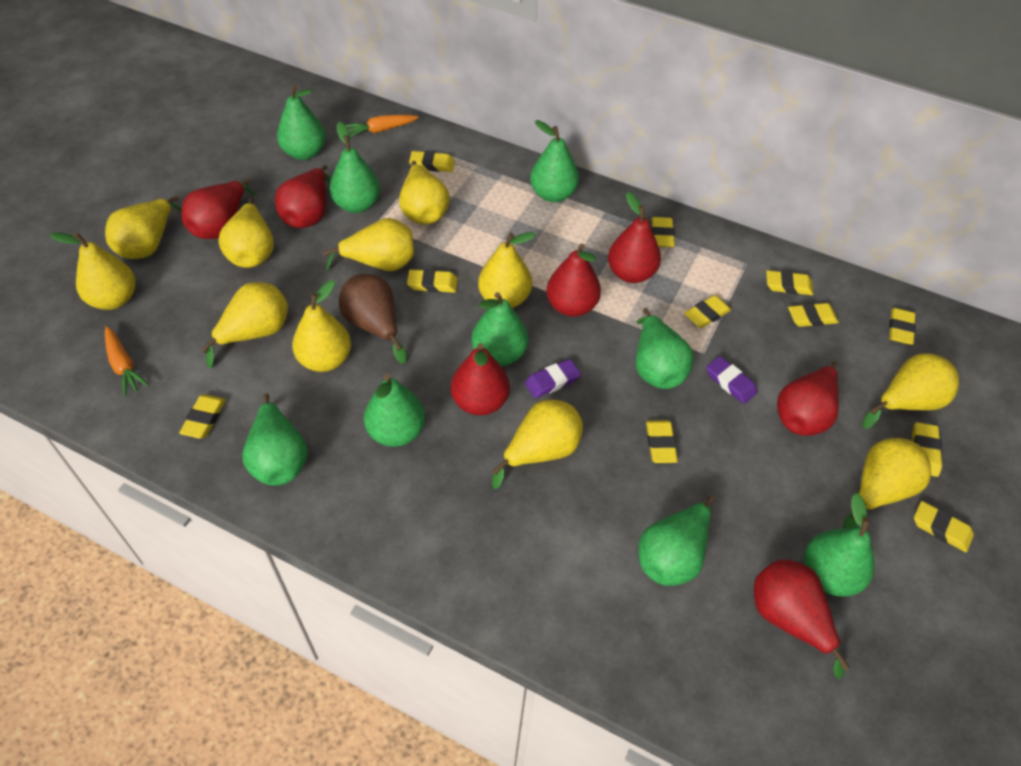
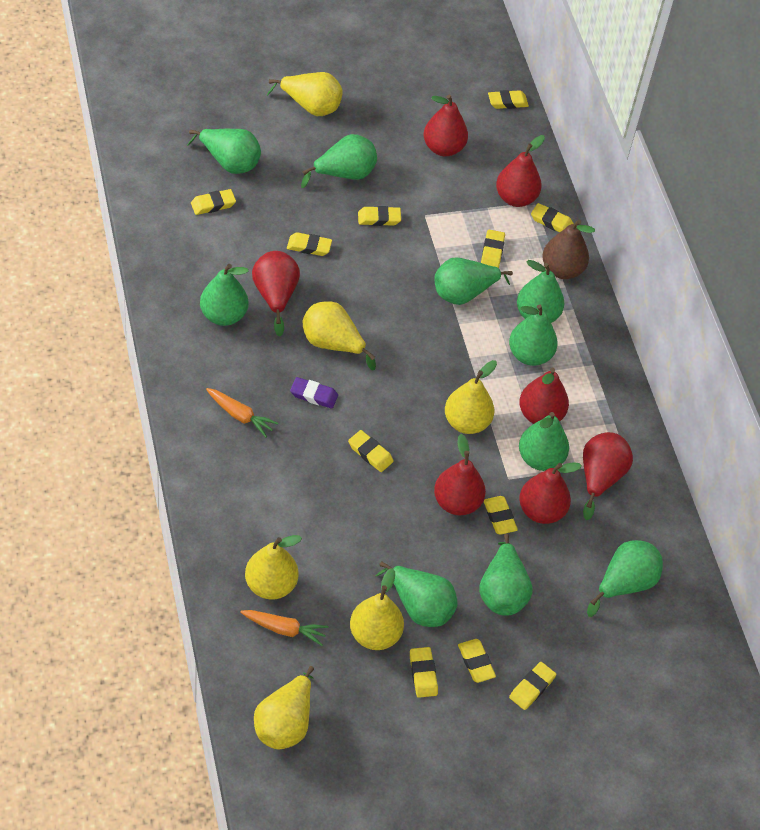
green pear: [242,394,308,486] [277,85,326,160] [329,122,380,213] [364,374,425,447] [471,292,528,366] [530,120,579,202] [636,308,694,389] [638,495,715,586] [804,493,874,597] = 9 -> [187,129,261,174] [200,264,248,326] [301,134,377,188] [376,561,457,627] [435,257,513,305] [479,534,533,616] [509,304,558,366] [517,260,564,323] [519,412,569,471] [587,540,663,617] = 10
purple eraser: [525,359,581,398] [706,356,757,404] = 2 -> [290,377,338,409] = 1
yellow pear: [50,232,135,310] [105,195,181,259] [201,282,288,368] [218,198,274,268] [292,280,351,372] [323,218,414,271] [399,161,450,224] [478,232,536,308] [492,400,583,489] [843,438,931,528] [862,353,959,429] = 11 -> [245,535,302,600] [254,666,314,749] [267,72,343,116] [303,301,376,370] [350,568,404,650] [445,360,497,434] = 6

